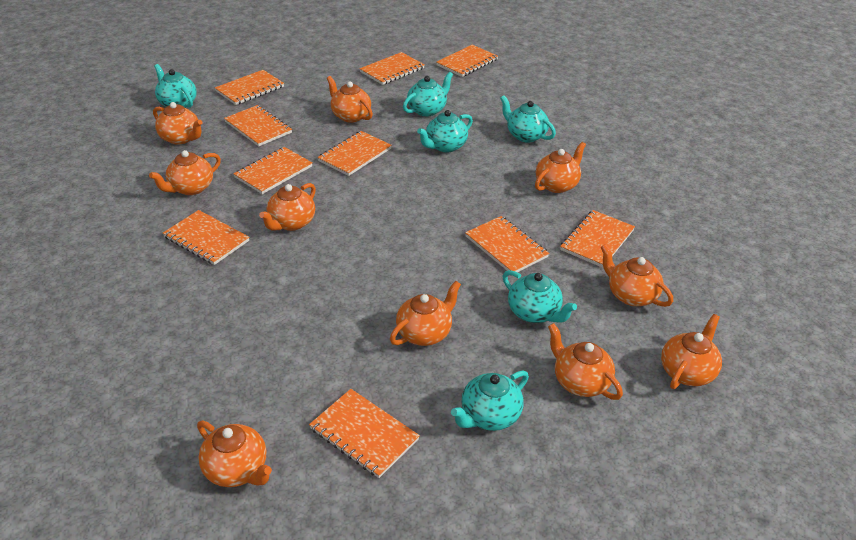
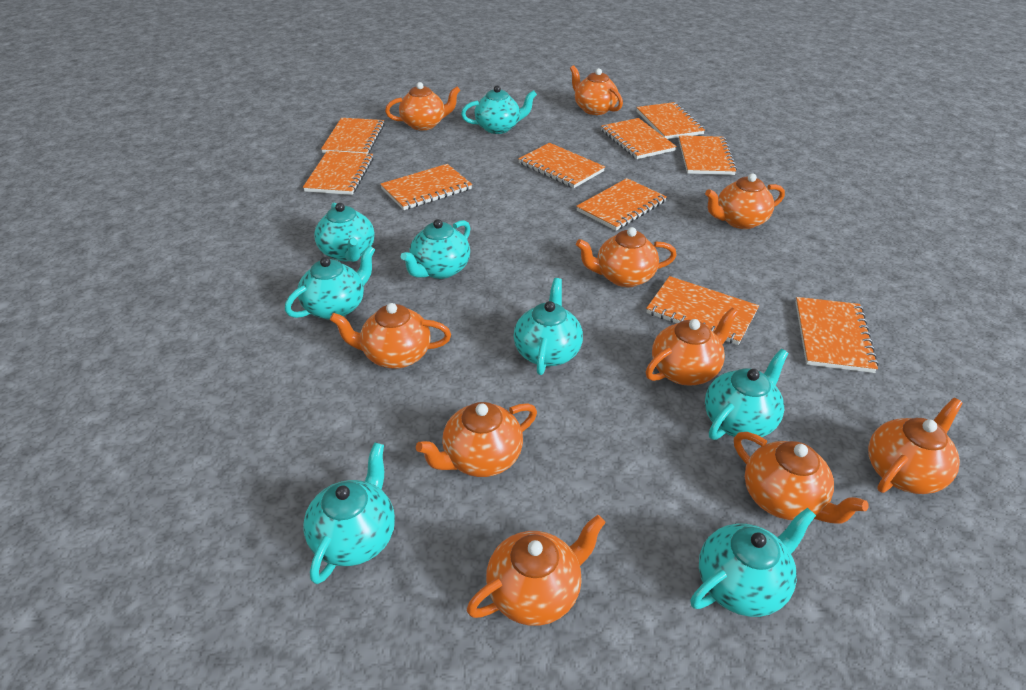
turquoise teapot: [154,64,197,108] [403,72,453,116] [417,110,473,152] [451,371,529,431] [500,95,556,143] [503,270,577,323] = 6 -> [285,245,375,320] [303,443,395,584] [314,203,375,262] [401,219,471,279] [461,85,537,134] [513,278,583,375] [690,508,816,617] [705,349,789,440] = 8

